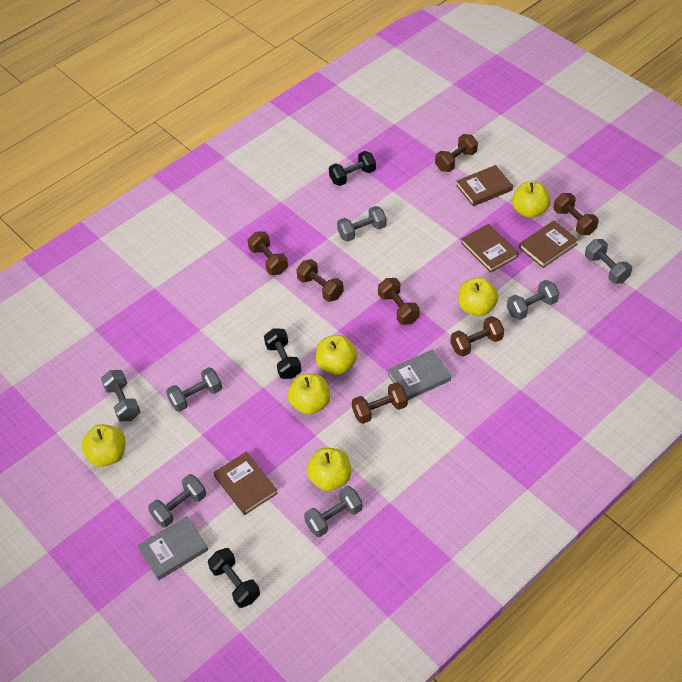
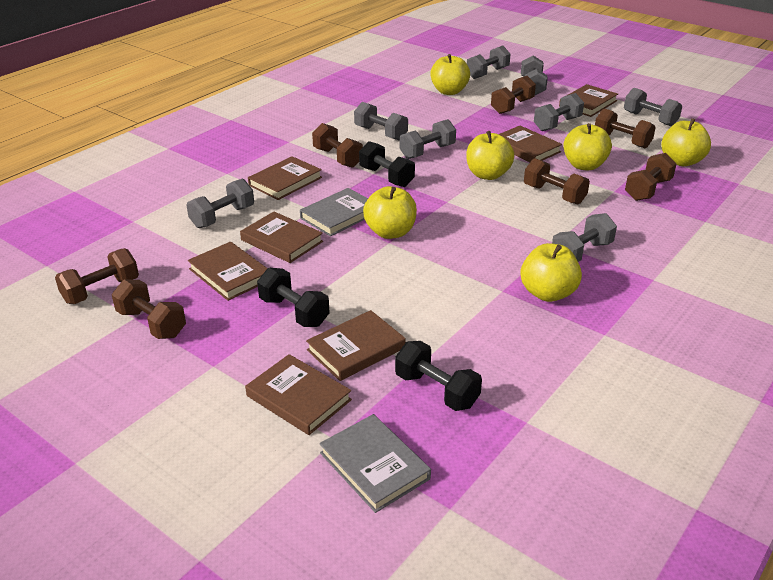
brown book: [214,452,278,515] [456,165,513,206] [461,224,518,273] [519,221,578,268] = 4 -> [188,242,268,301] [240,212,323,263] [245,354,352,435] [248,156,322,200] [306,310,406,381] [499,126,562,162] [559,84,618,117] = 7
grey dumbbell: [101,370,140,422] [148,474,206,528] [166,367,222,412] [304,486,363,537] [337,206,387,242] [507,280,559,320] [585,239,632,284] = 7 -> [187,179,254,228] [354,102,408,141] [400,119,456,159] [467,46,511,79] [521,56,548,95] [534,93,584,131] [552,213,617,262] [624,88,682,126] = 8

